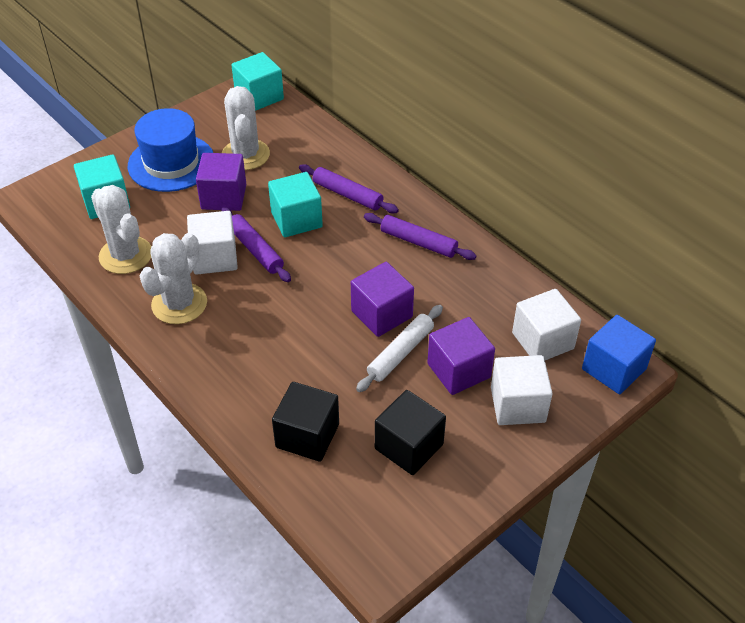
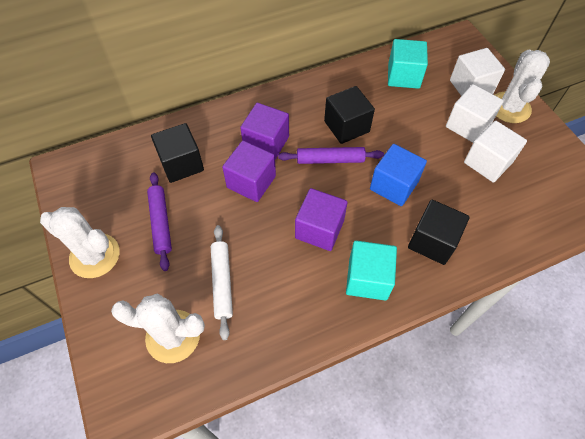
black cube: [272,382,339,462] [375,390,446,475] = 2 -> [151,123,204,183] [324,86,375,144] [408,200,470,265] = 3
blue hat: [128,108,213,192] = 1 -> none = 0
purple rolling pin: [221,207,291,282] [299,164,399,213] [364,213,477,260] = 3 -> [147,172,172,271] [278,147,384,164] = 2
turquoise cube: [74,154,130,219] [231,52,284,111] [268,172,323,237] = 3 -> [346,241,397,301] [388,39,428,89] = 2

